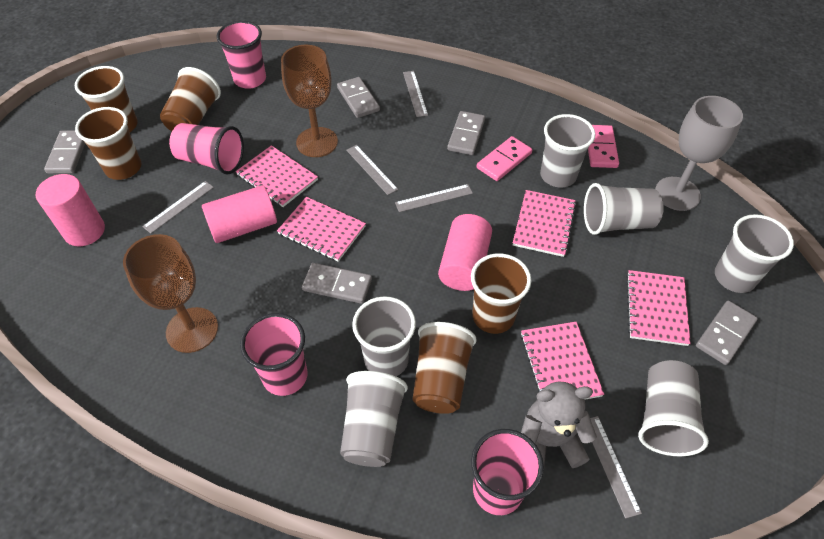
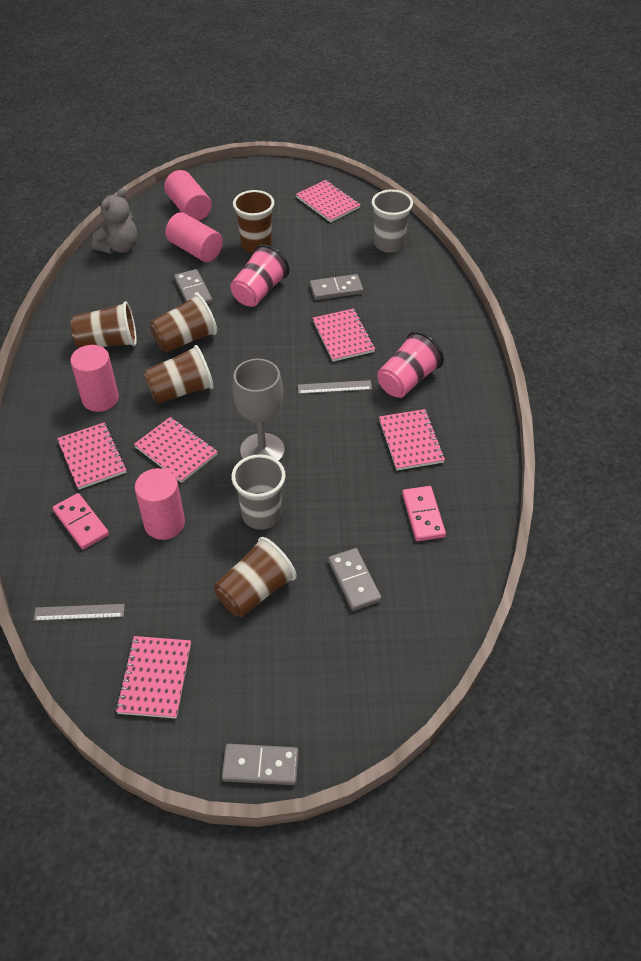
brown goblet: [123,234,218,353] [281,45,338,157] = 2 -> none = 0
grey cup: [340,371,408,467] [352,297,416,376] [540,114,595,187] [584,183,664,235] [638,360,709,456] [715,214,794,293] = 6 -> [231,454,286,530] [371,189,413,253] = 2
grey domino: [44,130,85,174] [302,263,372,304] [337,77,380,118] [447,111,485,155] [696,300,758,365] = 5 -> [174,269,213,304] [222,744,299,785] [310,274,363,300] [328,548,382,611] = 4
grey ruler: [142,181,214,233] [346,145,398,195] [395,184,473,212] [403,71,428,117] [590,416,642,518] = 5 -> [34,604,125,621] [298,380,372,394] = 2
pink cup: [169,123,244,175] [217,21,266,89] [240,313,308,396] [471,429,544,515] = 4 -> [230,244,290,307] [377,331,444,398] = 2
pink cylinder: [36,174,105,246] [202,185,277,243] [438,214,492,291] = 3 -> [70,345,119,412] [135,468,185,540] [164,170,212,221] [165,212,223,262] = 4
pink notebook: [236,145,318,207] [277,197,366,262] [513,190,576,257] [520,322,604,400] [626,270,691,346] = 5 -> [57,422,127,490] [116,636,191,718] [134,417,218,483] [296,180,361,222] [312,308,375,362] [379,409,445,470] = 6

